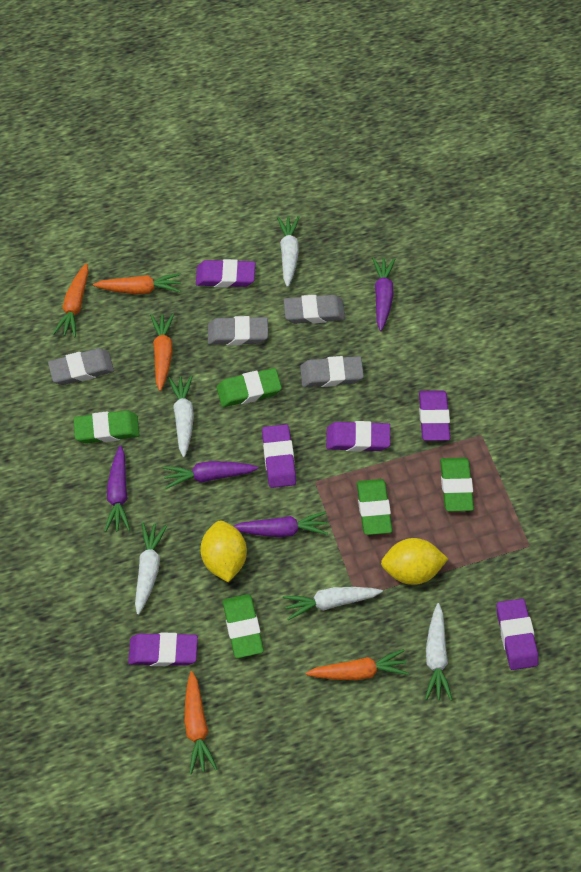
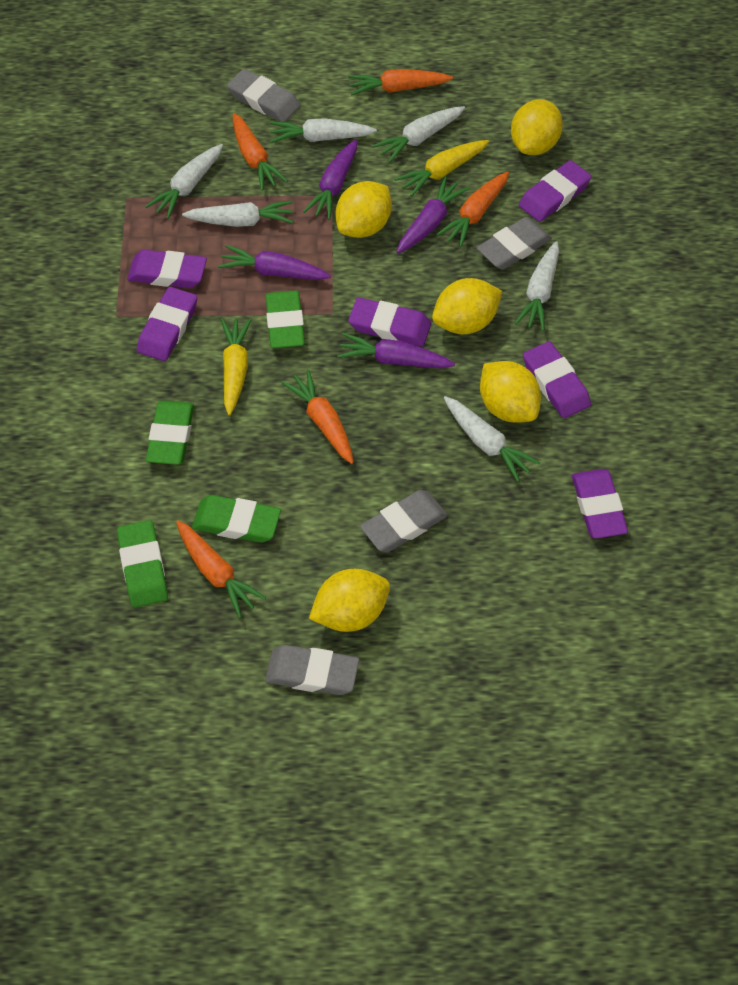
green eraser: [74,410,139,444] [217,368,282,407] [223,594,264,658] [357,479,392,535] [440,457,474,511] = 5 -> [117,520,168,608] [146,401,194,465] [192,495,281,543] [266,290,305,348] = 4
white carrot: [135,523,167,615] [168,375,194,457] [277,216,299,287] [283,587,383,620] [425,603,453,701] = 5 -> [145,144,223,219] [182,200,293,227] [270,118,377,143] [373,106,465,163] [444,396,540,482] [514,241,559,331] = 6
yellow carrot: none = 0 -> [221,318,252,415] [394,140,489,197] = 2
yellow lemon: [200,521,247,582] [381,538,448,585] = 2 -> [309,569,390,632] [335,181,392,238] [432,278,503,334] [480,361,541,423] [511,99,563,155] = 5

